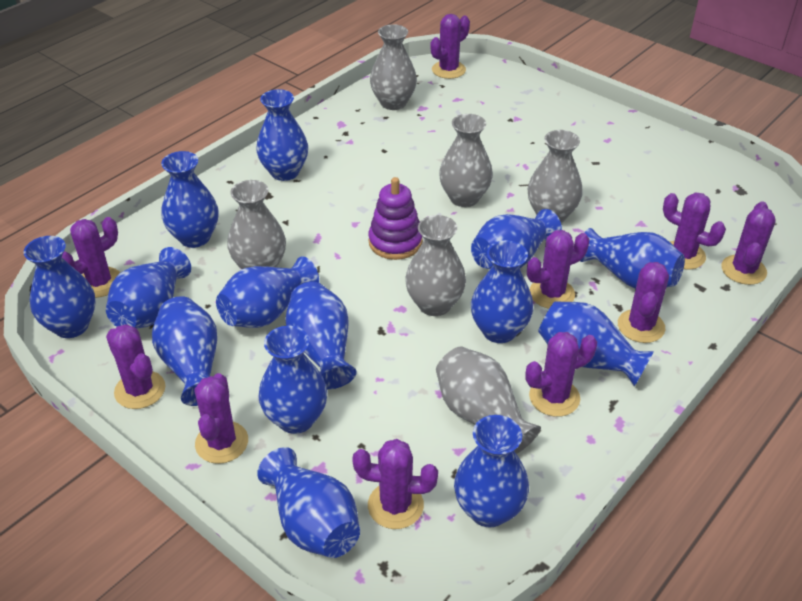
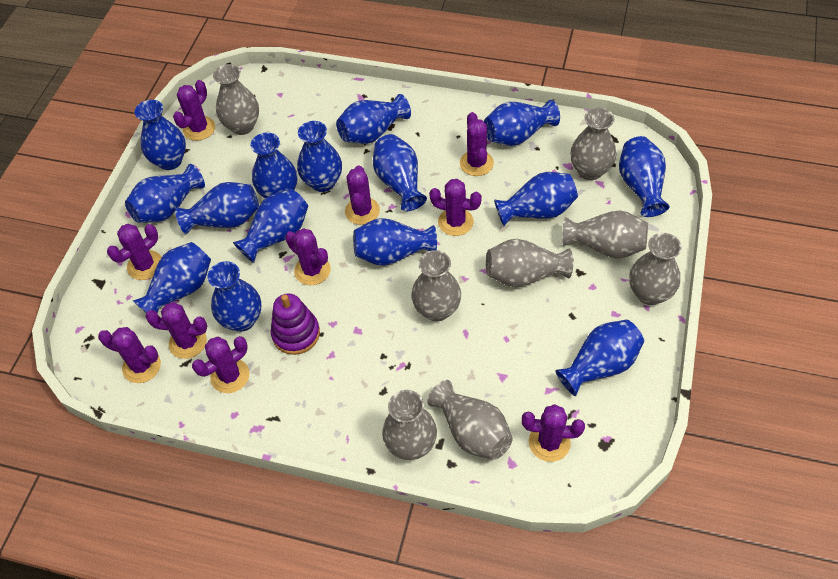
blue vase: [24,236,95,338] [106,247,191,329] [152,296,217,406] [161,151,218,248] [216,256,319,328] [256,89,308,181] [257,447,360,558] [258,326,327,434] [285,282,357,389] [454,415,529,528] [471,209,562,269] [471,240,533,343] [538,301,654,387] [580,228,685,289] = 14 -> [125,164,205,223] [133,242,211,314] [135,100,186,170] [175,182,259,234] [208,261,261,332] [233,189,308,263] [250,132,297,198] [297,121,342,192] [336,94,411,144] [353,218,437,266] [373,134,427,211] [484,100,560,146] [494,172,578,226] [555,319,644,396] [619,136,670,217] = 15
grey vase: [227,180,286,269] [370,24,417,110] [405,215,466,316] [436,347,541,454] [439,114,493,207] [528,130,583,223] = 6 -> [213,64,259,135] [382,390,437,460] [411,250,461,321] [427,380,512,460] [486,239,573,288] [562,210,648,259] [570,108,616,180] [629,233,682,305] = 8

